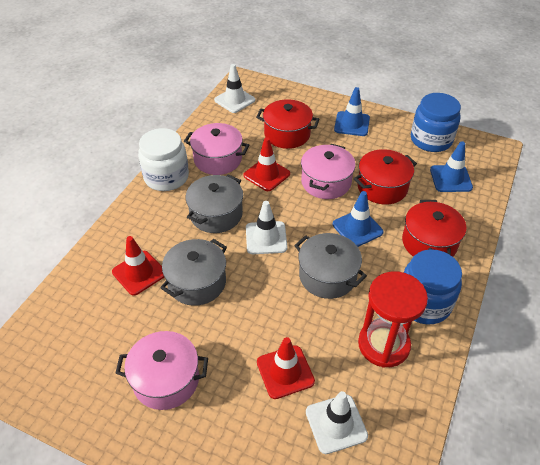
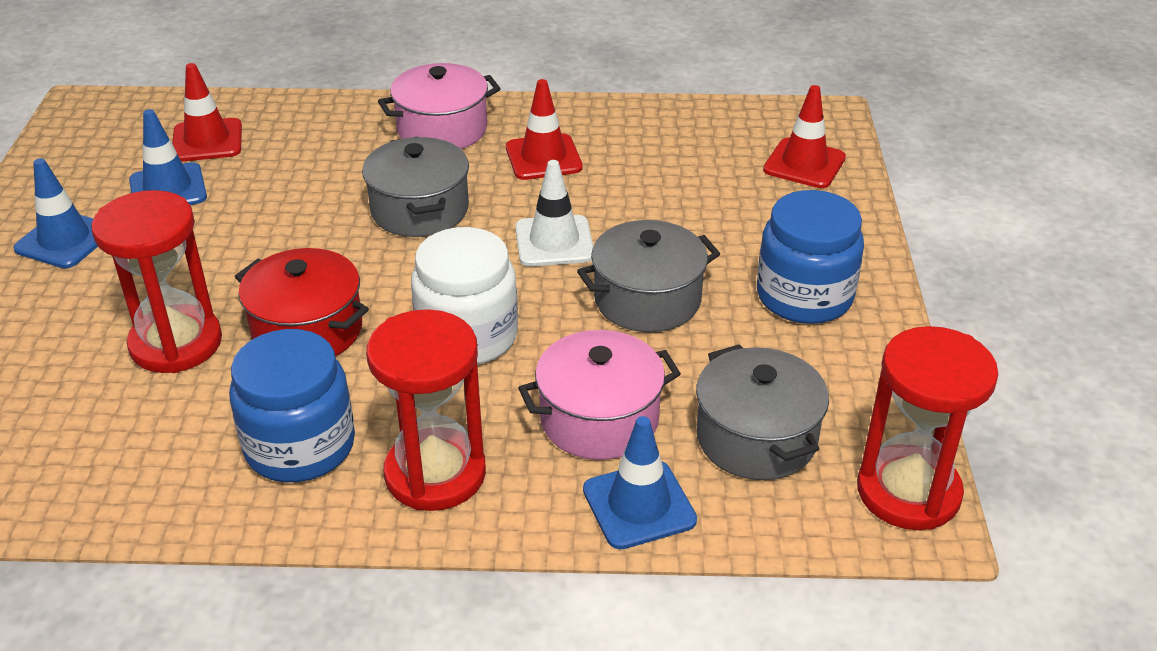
pink pot: [115,331,208,410] [184,123,250,175] [301,144,356,199] = 3 -> [378,63,501,149] [518,330,681,460] = 2
red hourglass: [358,271,428,368] = 1 -> [91,190,222,373] [366,309,486,511] [857,326,998,530] = 3
red pot: [256,99,319,149] [354,149,417,205] [402,200,466,257] = 3 -> [235,248,369,356] = 1
white traffic cone: [214,64,255,113] [246,201,287,254] [306,391,368,454] = 3 -> [515,160,593,267] = 1

